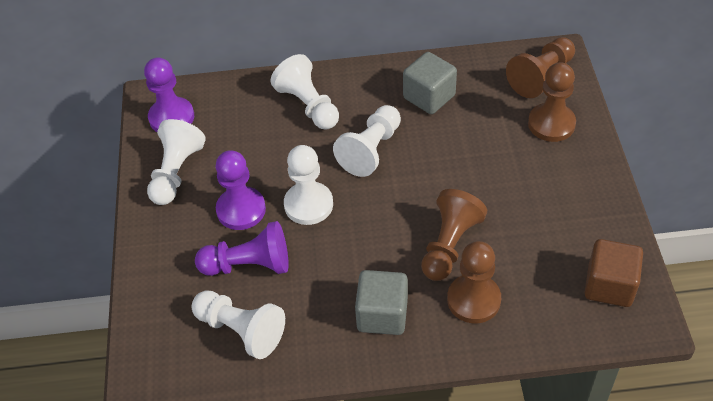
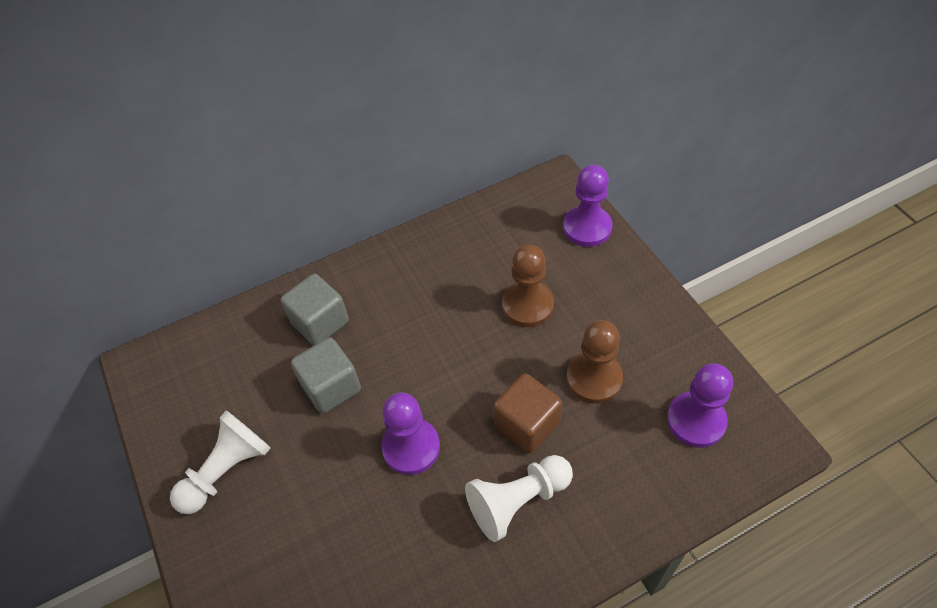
brown pawn: [421,189,487,281] [447,241,501,323] [506,37,575,98] [528,62,576,142] = 4 -> [502,245,554,327] [567,320,623,404] = 2
white pawn: [147,119,206,205] [191,291,285,359] [271,54,339,130] [284,145,333,225] [333,105,401,177] = 5 -> [170,410,271,514] [465,455,573,542] = 2

